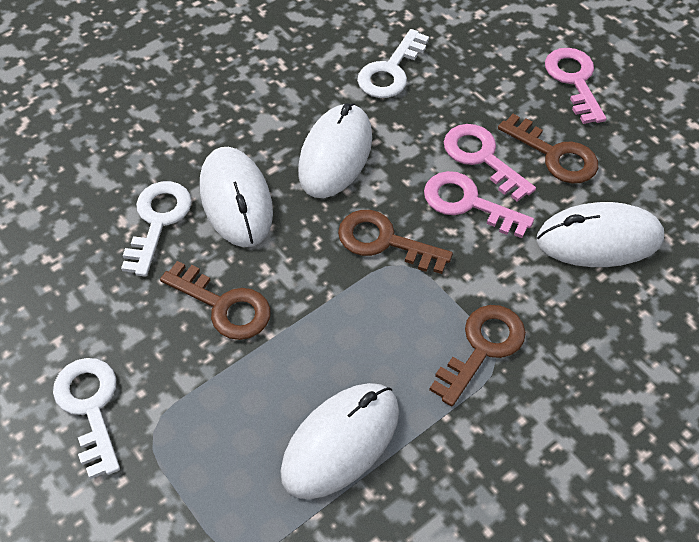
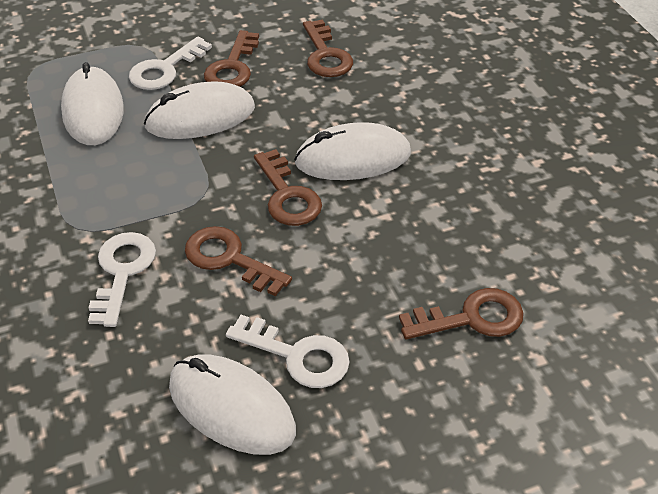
brown key: [160,261,271,340] [338,210,453,274] [429,305,526,407] [498,114,598,184] = 4 -> [185,226,292,296] [204,30,259,87] [254,149,322,226] [303,19,353,77] [399,288,524,339] = 5
pink key: [424,171,534,238] [444,124,536,202] [545,48,606,124] = 3 -> none = 0

